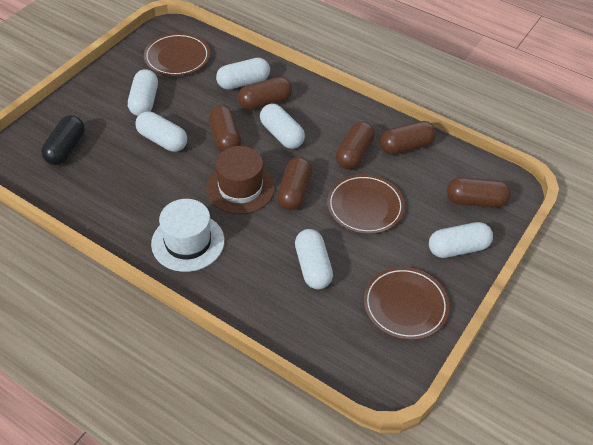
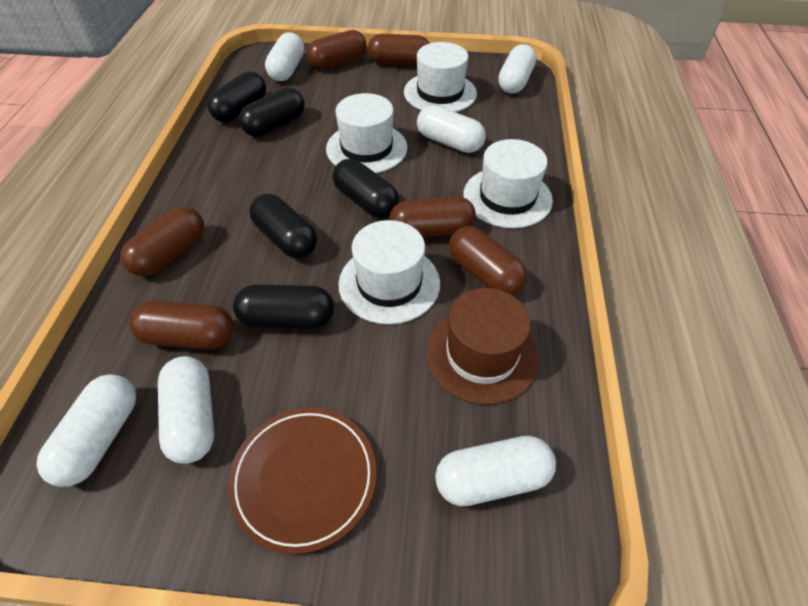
black capsule: [41,115,85,165] = 1 -> [207,71,266,123] [233,284,334,329] [239,87,305,137] [249,194,317,259] [333,159,399,218] = 5
brown plate: [144,33,210,76] [327,174,405,234] [364,267,450,340] = 3 -> [228,407,376,554] = 1
white hat: [151,199,224,272] = 1 -> [326,93,407,173] [338,220,440,325] [404,42,477,112] [464,139,553,228] = 4

